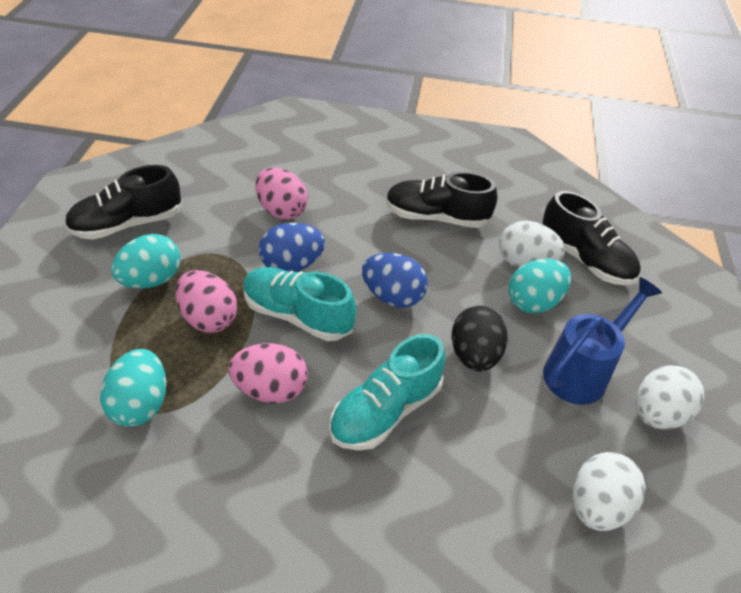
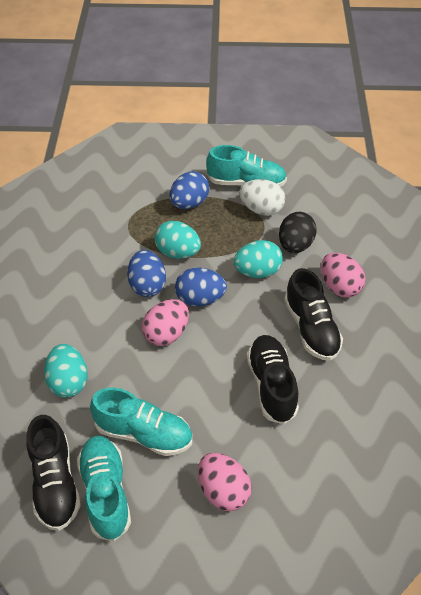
blue egg: [259,223,325,272] [362,253,428,308] = 2 -> [127,250,166,297] [170,171,210,209] [175,268,227,306] = 3
blue watering can: [543,277,662,405] = 1 -> none = 0
turquoise shoe: [243,267,356,341] [329,334,446,451] = 2 -> [77,436,131,541] [90,388,192,456] [206,145,287,187] = 3
white egg: [499,221,565,268] [573,452,646,531] [635,365,705,429] = 3 -> [239,179,285,216] = 1

